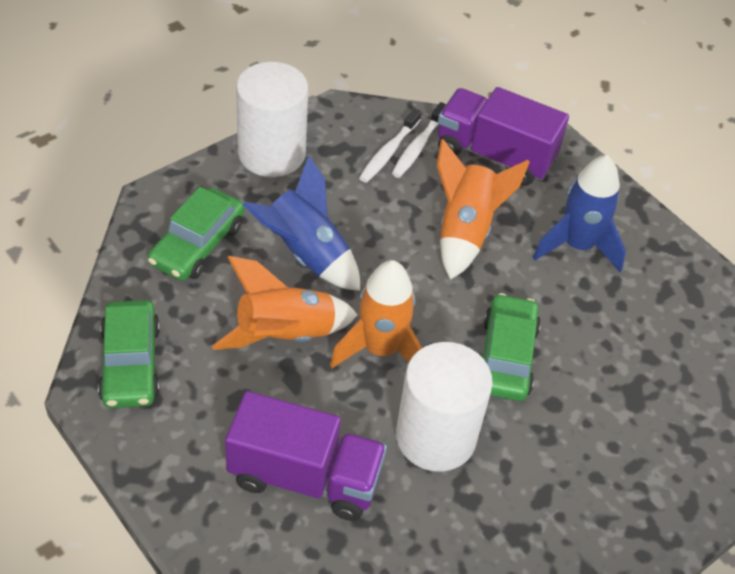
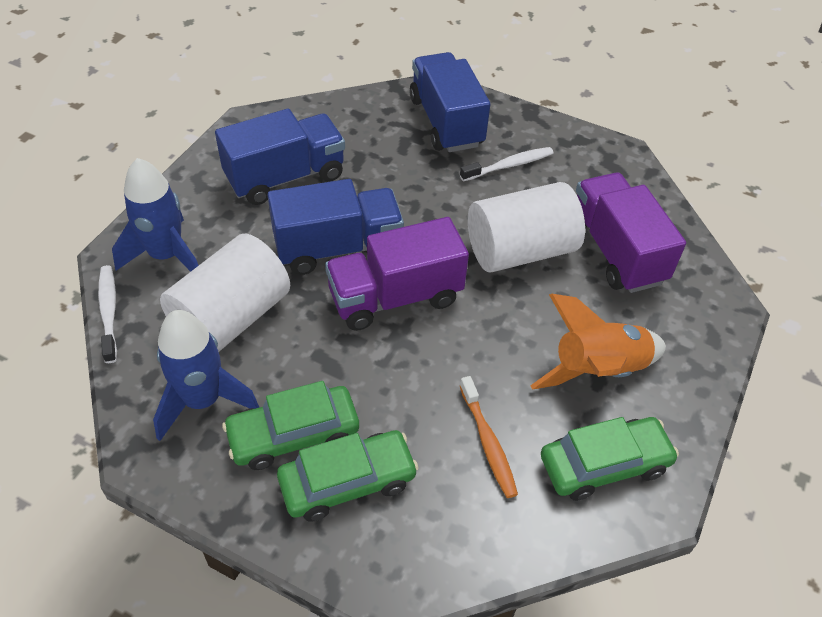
blue truck: none = 0 -> [215,109,345,205] [268,179,404,275] [410,52,490,152] = 3
orange rocket: [212,256,357,350] [330,260,422,368] [437,139,530,280] = 3 -> [530,294,666,390] = 1
orange toothbrush: none = 0 -> [460,376,518,498] = 1

